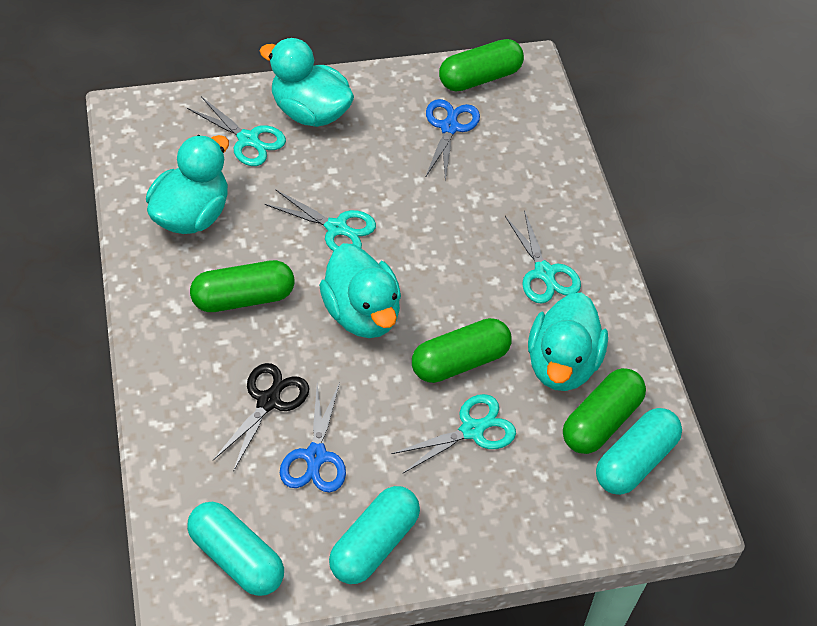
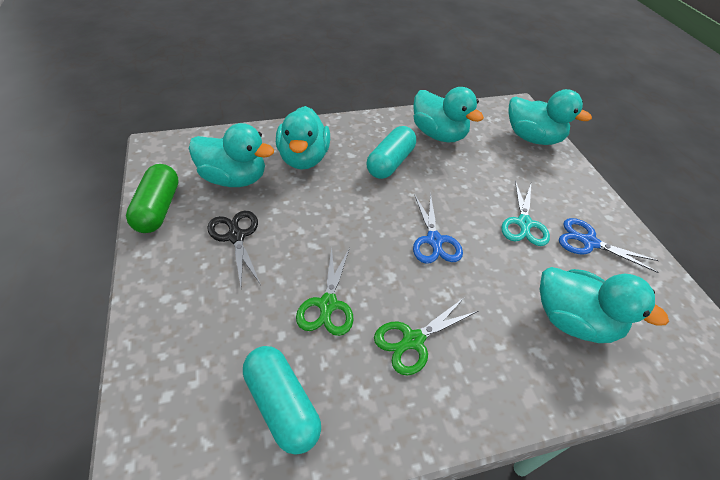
green capsule: [190,260,295,312] [412,318,512,383] [439,39,524,91] [563,368,646,454] = 4 -> [126,164,179,233] = 1
green scissors: none = 0 -> [296,247,353,336] [374,297,478,375] = 2
turquoise capsule: [187,502,284,596] [329,486,420,584] [596,408,682,495] = 3 -> [243,346,321,454] [367,126,416,179] = 2
turquoise duck: [146,135,229,234] [260,38,354,127] [319,243,401,338] [528,292,608,391] = 4 -> [189,123,274,187] [276,106,330,170] [413,87,484,142] [508,89,592,145] [539,267,669,343] = 5
turquoise scissors: [187,96,286,166] [264,189,376,251] [392,394,516,473] [505,210,581,303] = 4 -> [501,180,550,246] = 1

